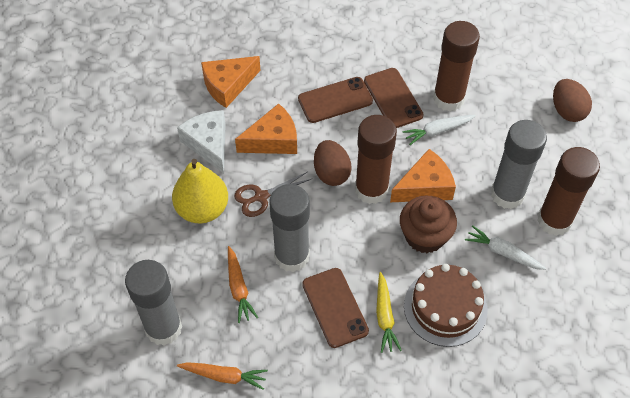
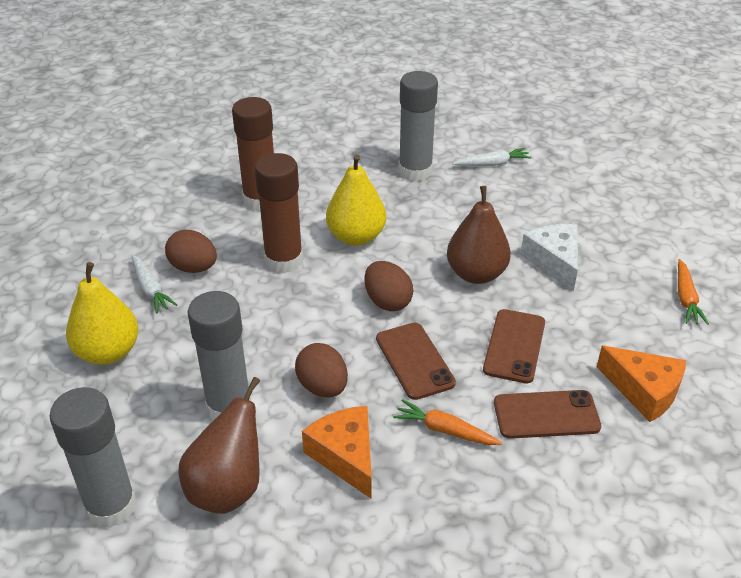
brown cake: [404,264,488,347] = 1 -> none = 0
brown cupcake: [400,196,457,253] = 1 -> none = 0
brown egg: [314,140,352,186] [553,79,592,122] = 2 -> [165,230,217,273] [295,343,348,398] [365,261,413,311] = 3
brown glue stick: [355,115,397,204] [433,21,480,112] [537,147,600,236] = 3 -> [232,97,274,211] [254,153,303,273] = 2
brown pear: none = 0 -> [179,377,260,514] [447,186,511,284] = 2
brown scissors: [234,172,311,217] = 1 -> none = 0
orange cheese: [201,56,261,108] [235,103,297,154] [390,149,456,202] = 3 -> [302,406,372,499] [597,346,686,422] = 2
yellow carrot: [376,272,402,353] = 1 -> none = 0
yellow pear: [172,159,228,223] = 1 -> [66,262,139,365] [326,154,386,246] = 2

